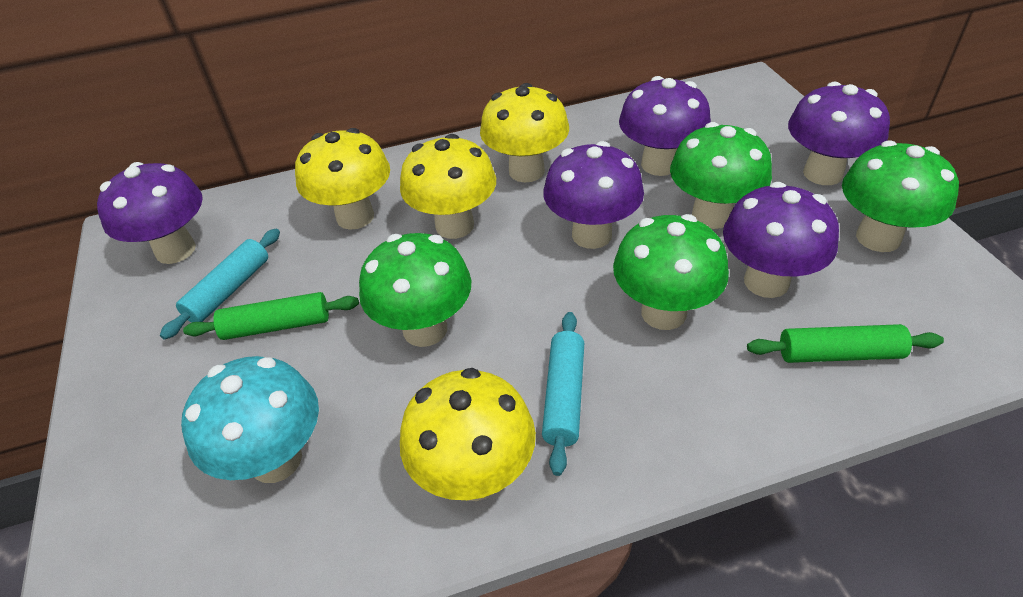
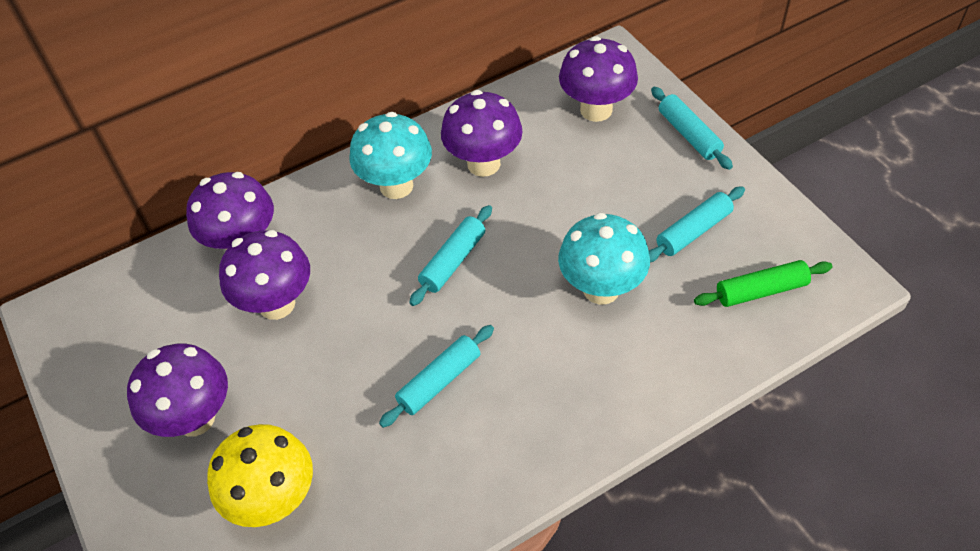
green mushroom: [359,233,471,347] [613,214,729,330] [670,122,772,229] [842,141,959,252] = 4 -> none = 0
green rolling pin: [183,292,359,340] [747,324,944,363] = 2 -> [694,260,832,307] = 1
turquoise mushroom: [181,356,319,483] = 1 -> [349,112,432,199] [558,213,650,304] = 2
turquoise rolling pin: [160,229,280,340] [542,312,584,476] = 2 -> [379,325,494,428] [409,205,492,306] [649,186,745,262] [651,87,733,170] = 4
yellow mushroom: [295,128,390,230] [400,134,496,239] [400,368,536,501] [480,83,569,182] = 4 -> [207,424,313,527] = 1

